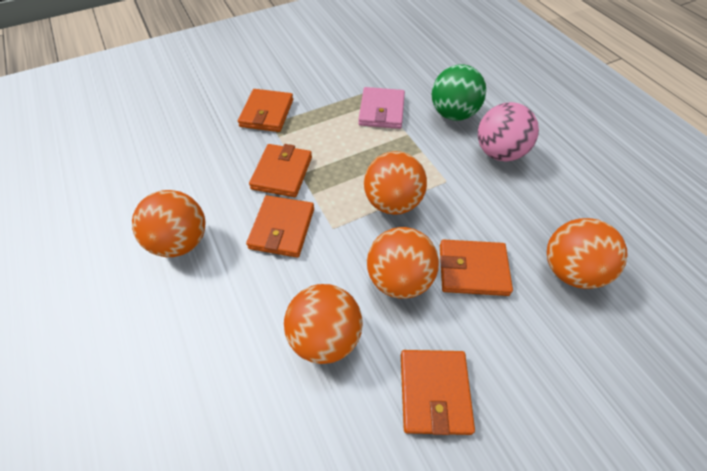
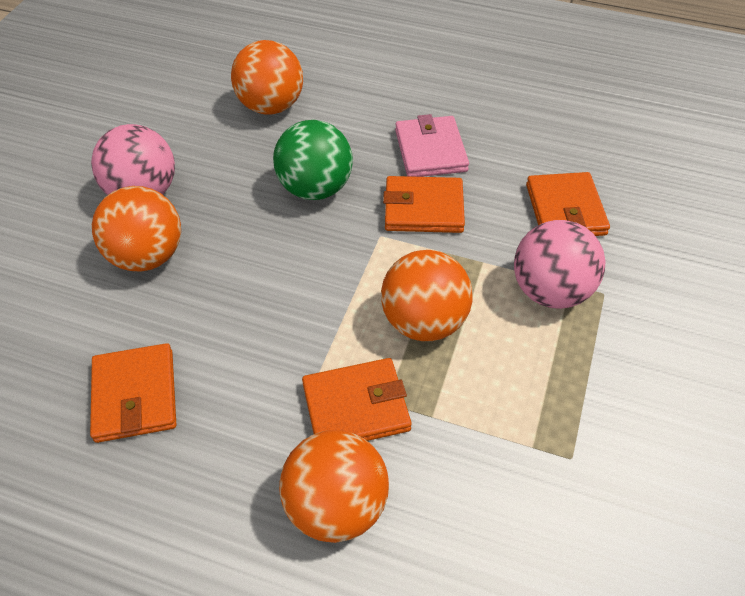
orange ball: [132,190,205,257] [284,284,363,364] [364,151,427,215] [367,227,439,299] [547,218,628,289] = 5 -> [92,186,181,272] [231,40,303,115] [279,430,389,543] [381,250,473,341] = 4
orange wallet: [238,89,293,132] [246,195,314,257] [249,144,312,197] [401,350,475,435] [440,240,513,296] = 5 -> [90,343,176,443] [302,358,412,441] [383,176,465,233] [526,172,610,236] = 4
pink ball: [478,102,539,162] = 1 -> [91,124,175,195] [514,220,606,309] = 2

